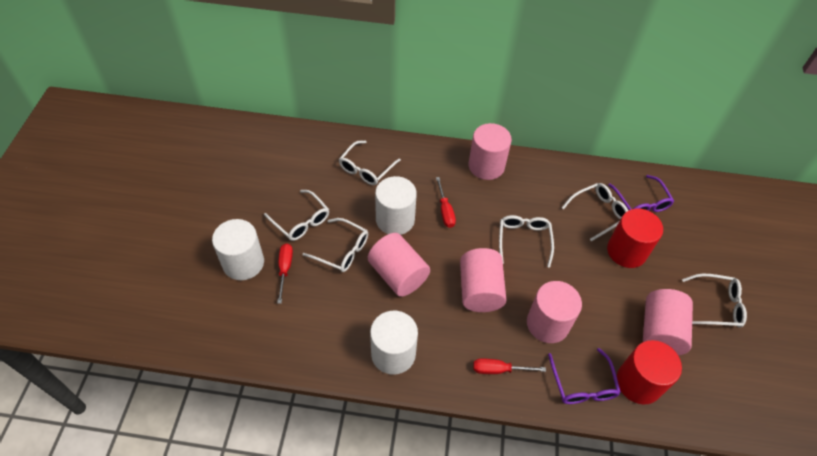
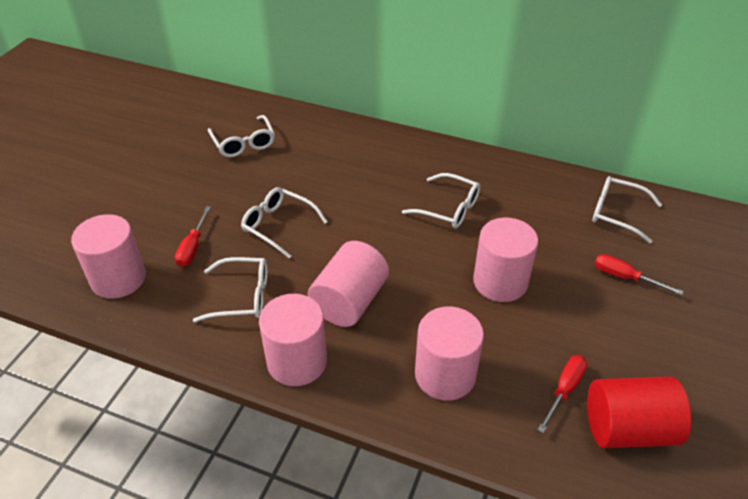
purple glasses: [548,348,621,404] [608,175,674,212] = 2 -> none = 0
red cylinder: [607,209,663,268] [617,340,682,404] = 2 -> [587,377,691,448] = 1
white cylinder: [212,219,264,280] [370,311,418,375] [375,176,417,235] = 3 -> none = 0
white glasses: [264,190,329,241] [303,218,368,272] [339,141,401,185] [499,215,554,268] [562,183,628,241] [682,274,747,328] = 6 -> [193,257,268,322] [208,115,275,157] [241,187,328,259] [402,173,480,228] [592,176,662,243] = 5

